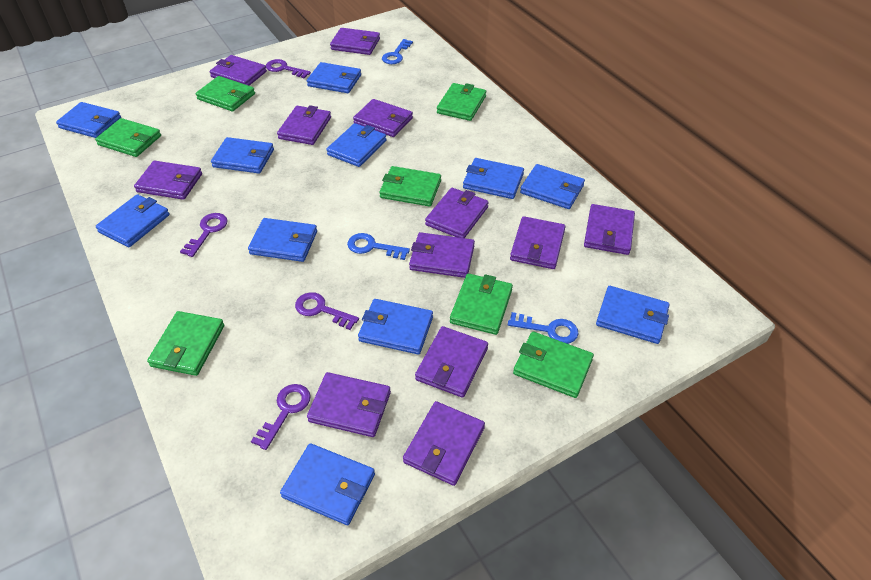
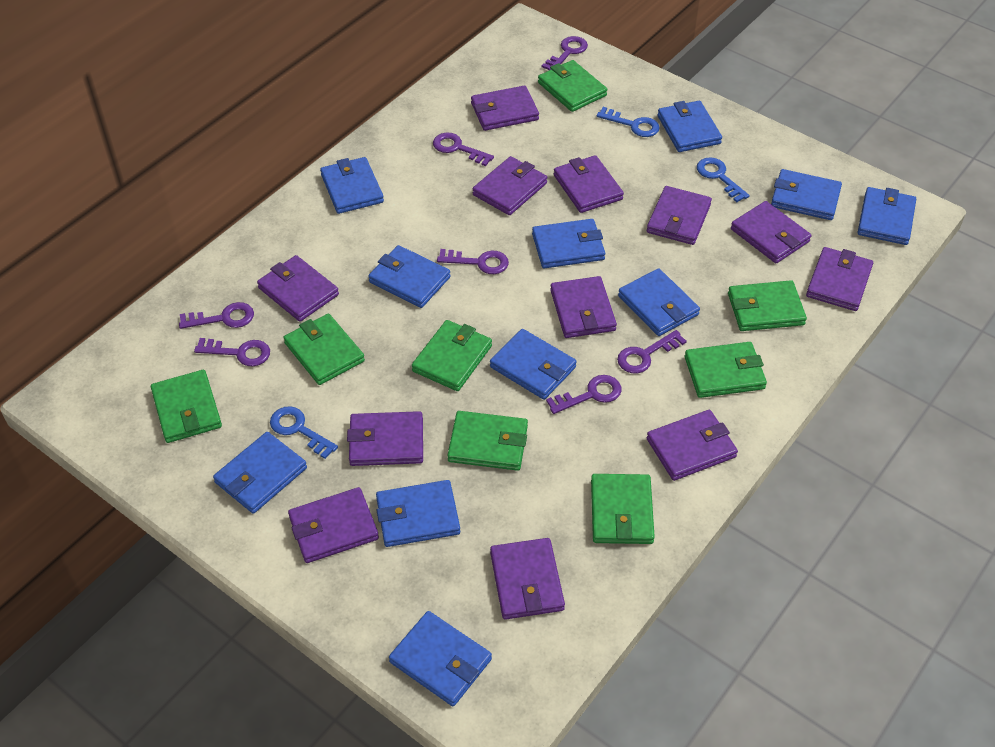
green wallet: [95,118,161,157] [147,311,224,376] [196,76,255,111] [379,166,441,207] [437,83,486,121] [450,273,513,335] [513,332,594,398] = 7 -> [151,370,222,443] [284,313,365,385] [412,320,492,391] [448,411,528,471] [538,60,607,112] [591,474,655,544] [685,342,767,398] [728,280,807,331] = 8
purple key: [180,213,228,257] [251,384,311,450] [266,59,311,78] [295,292,359,330] = 4 -> [179,302,254,329] [194,338,270,366] [433,132,494,166] [437,249,509,274] [542,36,588,70] [546,375,622,414] [617,330,687,373] = 7

